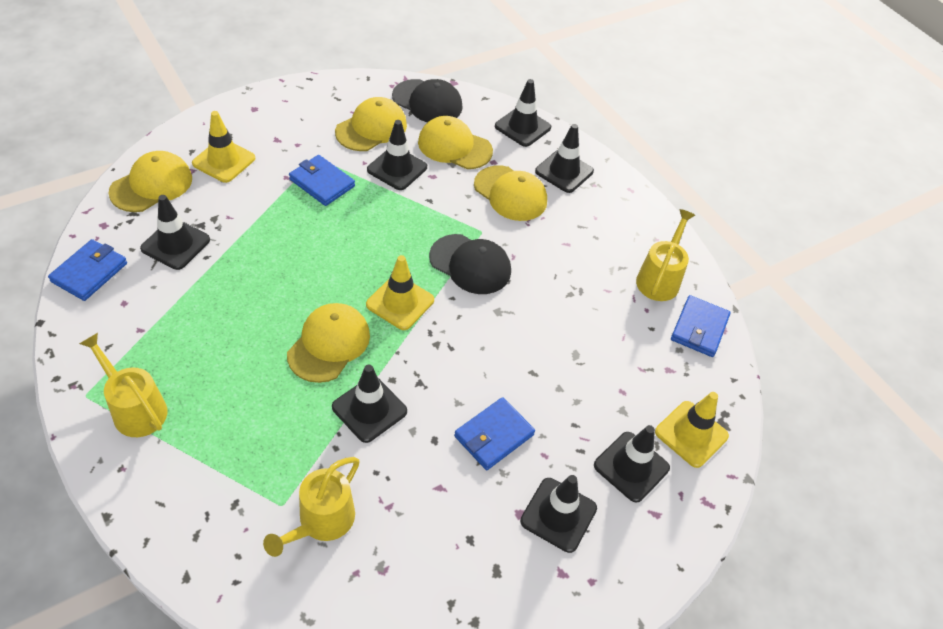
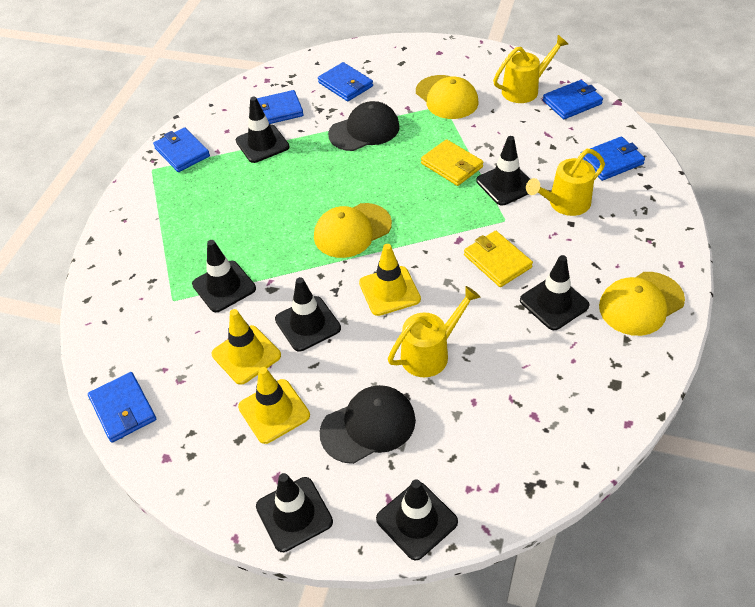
blue wallet: [48,239,127,301] [289,155,355,206] [454,397,535,470] [671,295,731,357] = 4 -> [88,372,156,443] [153,127,210,172] [257,90,304,124] [318,62,373,101] [543,80,603,119] [580,136,645,181] = 6
yellow cap: [108,151,192,212] [287,303,370,383] [335,97,407,151] [418,116,493,169] [474,165,547,221] = 5 -> [314,203,392,258] [416,75,478,119] [599,272,685,336] = 3
yellow wallet: none = 0 -> [421,139,484,186] [464,231,533,287] = 2

